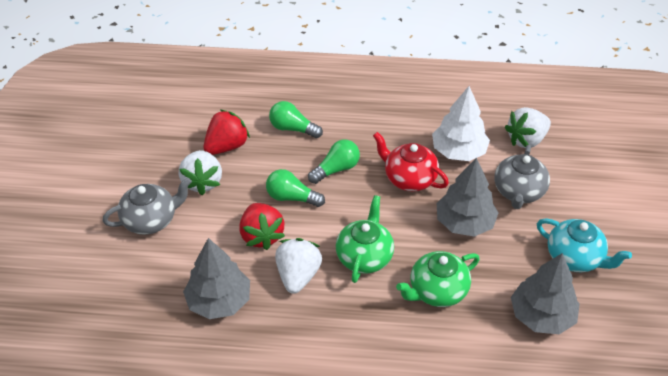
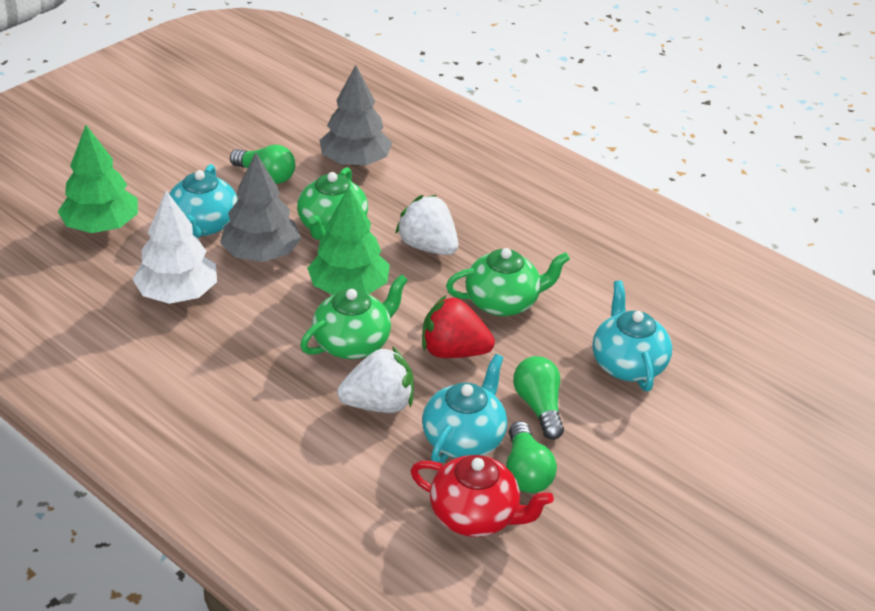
green teapot: [336,195,394,283] [396,251,480,307] = 2 -> [297,167,368,240] [300,274,408,359] [446,248,570,316] = 3
green tree: none = 0 -> [58,125,138,233] [307,187,390,295] = 2
grey teapot: [102,177,192,235] [494,145,550,209] = 2 -> none = 0
grey tree: [183,238,250,319] [437,158,498,237] [511,253,580,334] = 3 -> [220,153,302,262] [320,65,392,166] = 2
red strawberry: [204,110,250,155] [239,203,285,250] = 2 -> [422,295,495,358] = 1
turquoise teapot: [537,218,632,272] = 1 -> [169,164,238,238] [422,354,507,463] [592,280,672,391] = 3
white strawberry: [179,150,222,196] [275,238,322,294] [505,107,551,148] = 3 -> [337,346,414,413] [395,195,459,255] = 2

